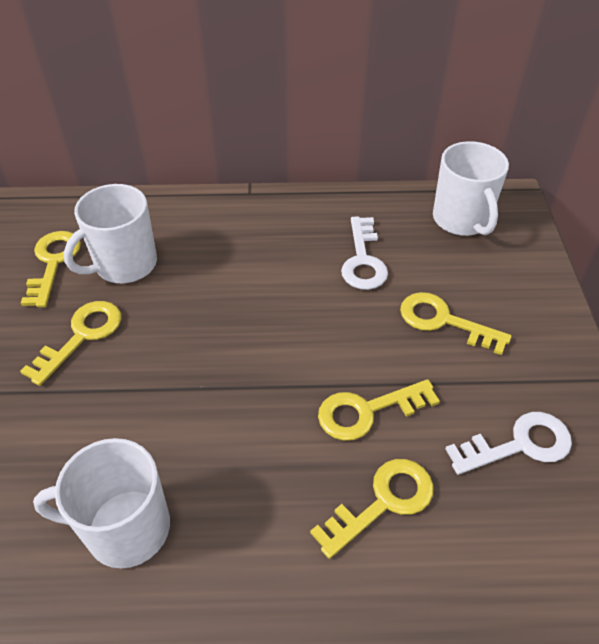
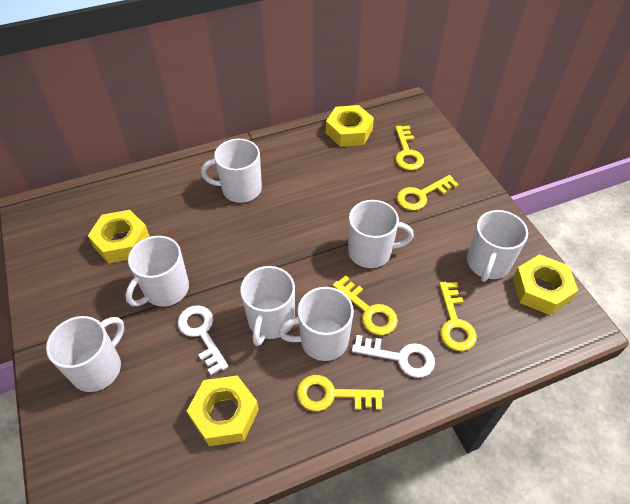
white mug: [33,438,170,569] [64,184,157,283] [433,141,509,236] = 3 -> [46,316,124,392] [125,236,189,307] [201,139,262,203] [240,266,295,346] [279,287,354,361] [348,200,414,268] [467,210,528,282] = 7
yellow nut: none = 0 -> [88,210,150,264] [187,375,259,446] [326,105,374,147] [513,254,578,315] = 4

